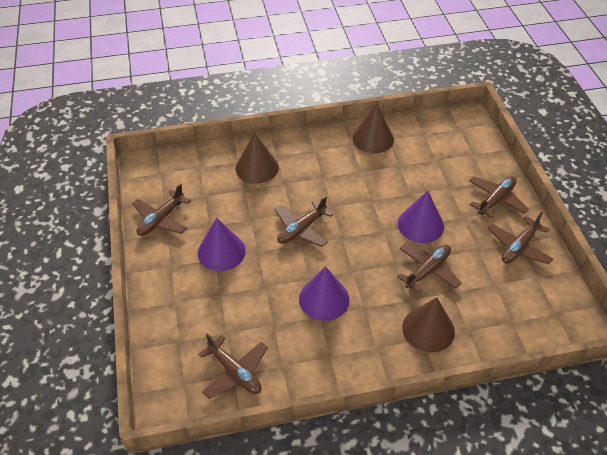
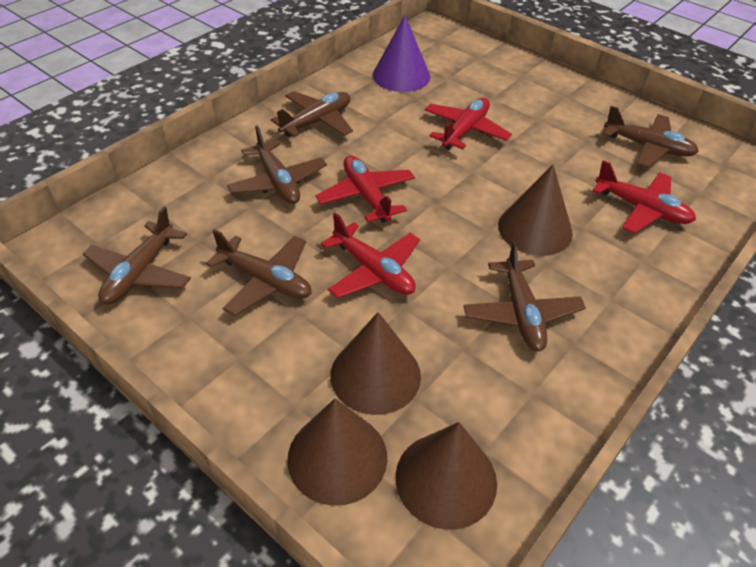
brown cone: [236,133,279,184] [352,104,394,153] [402,297,455,353] = 3 -> [287,398,387,506] [330,312,421,415] [395,422,497,530] [498,165,573,256] = 4
purple cone: [198,218,246,271] [299,266,349,321] [398,191,444,243] = 3 -> [373,15,431,92] = 1
red plane: none = 0 -> [315,156,415,223] [321,213,420,298] [425,98,512,150] [592,160,696,234] = 4

